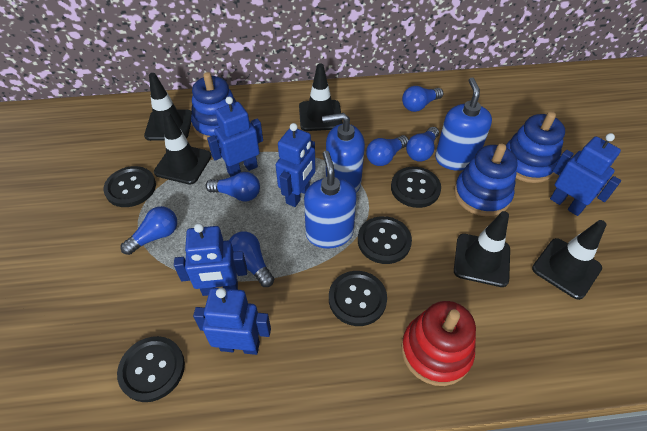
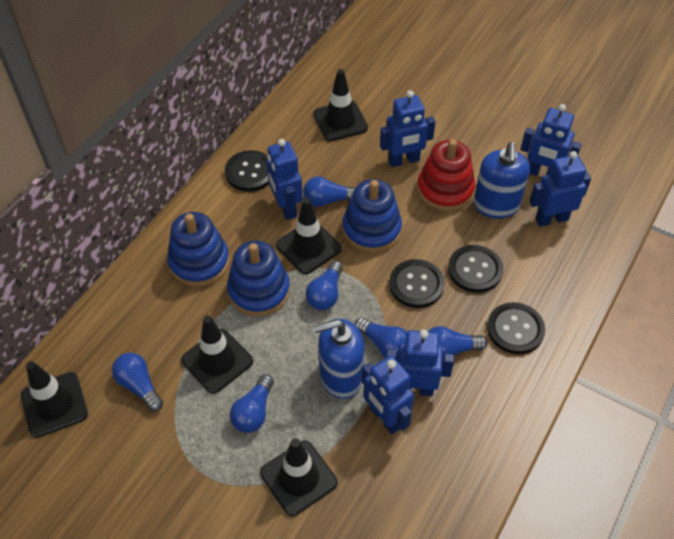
black button: [103,166,156,207] [117,336,185,402] [329,271,387,326] [358,216,412,264] [391,167,441,208] = 5 -> [225,150,269,192] [389,259,445,308] [448,245,503,293] [487,302,545,354] = 4
blue robot: [174,223,247,296] [193,287,271,355] [207,97,263,176] [276,123,315,207] [550,133,621,216] = 5 -> [266,139,303,220] [361,355,414,434] [380,90,435,167] [386,329,454,396] [520,104,581,176] [529,151,591,227] = 6
blue soap dispenser: [304,151,357,249] [322,113,365,193] [435,78,492,171] = 3 -> [313,319,364,399] [473,142,530,219] = 2

